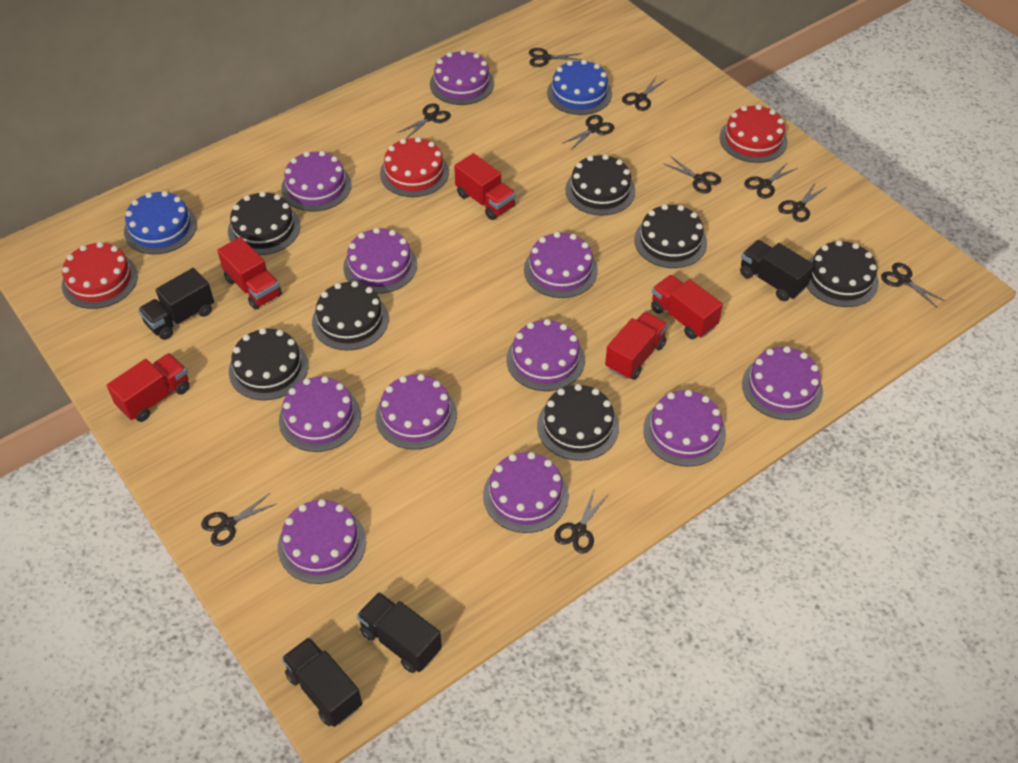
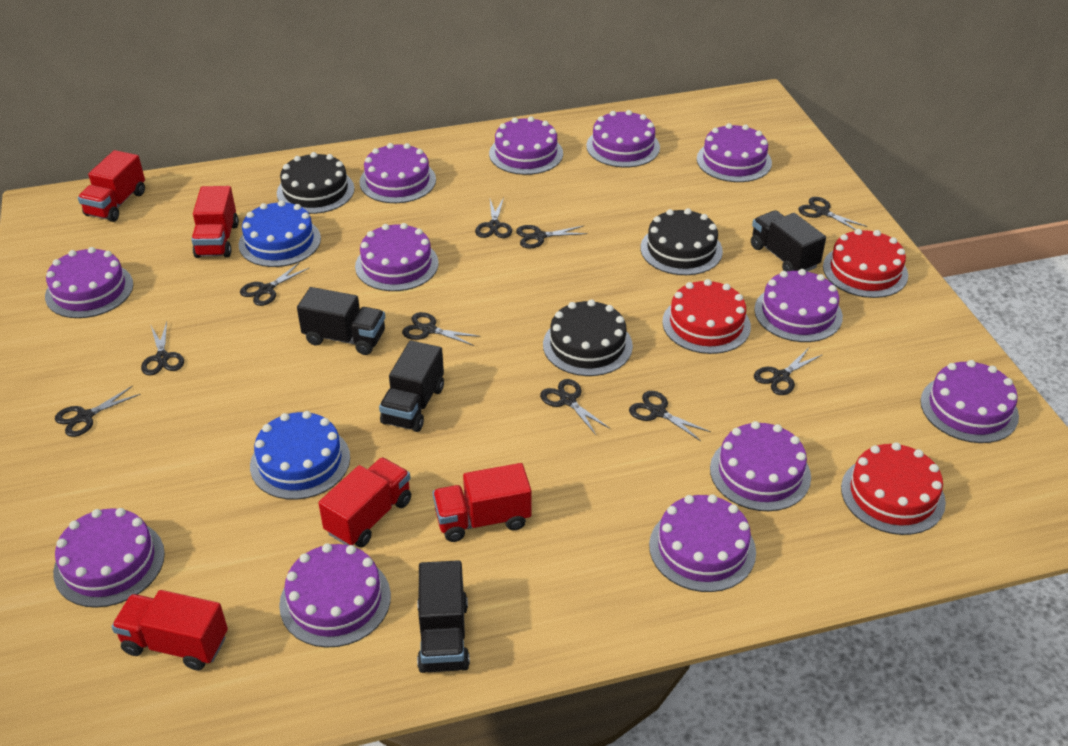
black cake: [228,191,300,255] [229,328,308,400] [312,281,389,350] [537,384,619,461] [565,154,635,216] [634,204,707,268] [806,240,879,307] = 7 -> [277,152,355,214] [543,299,633,376] [641,208,723,275] = 3
purple cake: [278,499,366,584] [279,376,361,452] [281,151,351,211] [343,228,417,294] [376,374,457,450] [430,50,494,105] [483,452,569,533] [507,319,585,391] [524,232,598,298] [643,390,726,467] [742,346,823,420] = 11 -> [45,247,133,318] [53,508,165,608] [279,543,391,648] [355,223,439,291] [359,143,436,203] [489,116,563,175] [586,110,660,168] [649,494,756,592] [697,123,772,182] [710,421,811,511] [754,269,843,342] [920,360,1019,443] = 12

